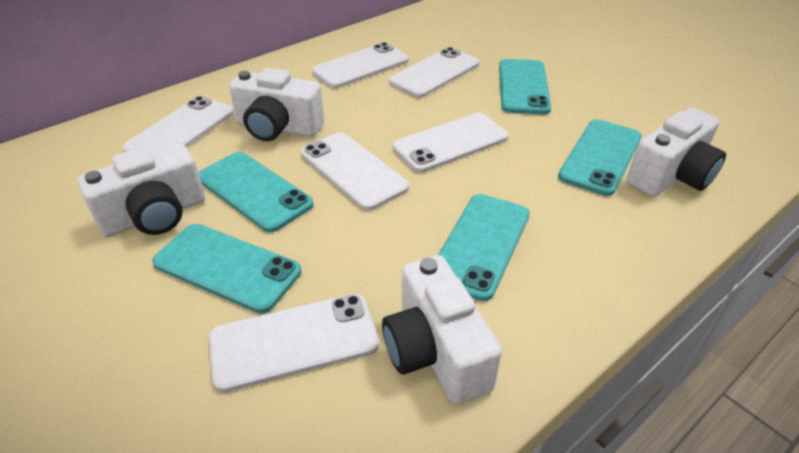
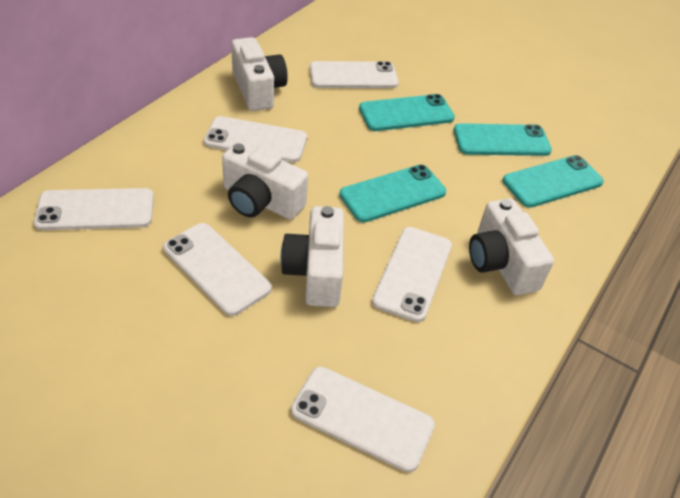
turquoise phone: [152,224,301,313] [198,152,313,232] [438,194,530,301] [499,59,551,114] [558,120,642,196] = 5 -> [339,164,446,222] [359,94,455,131] [454,123,552,156] [503,155,604,208] = 4

